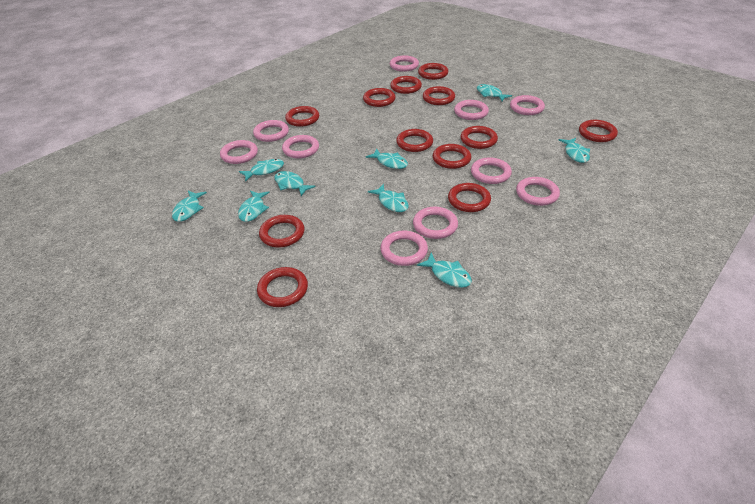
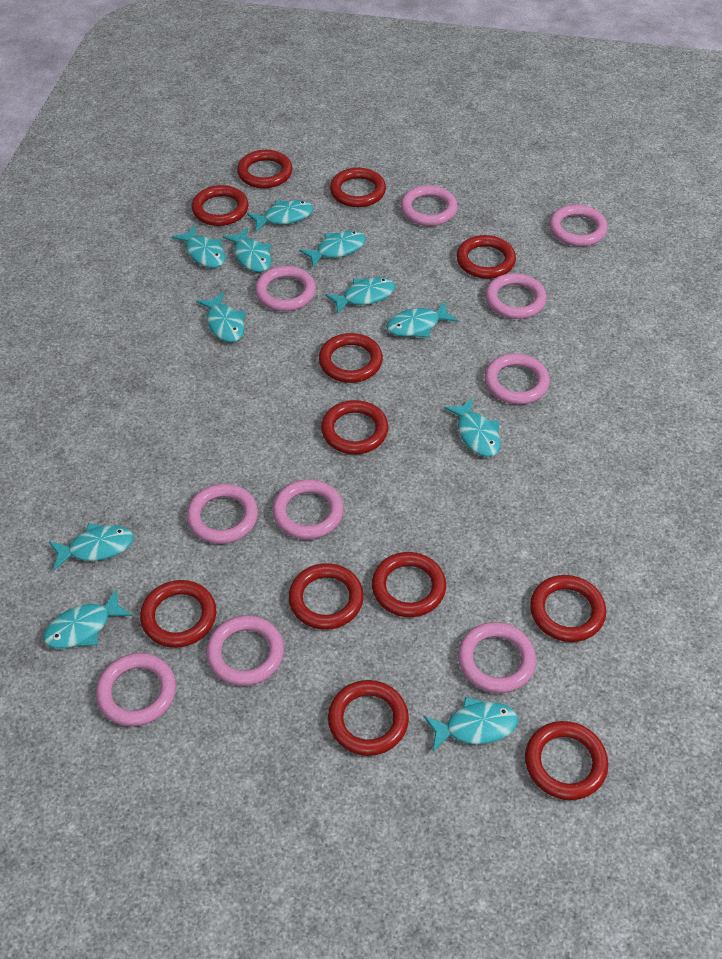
turquoise fish: [172,191,207,222] [238,190,269,222] [239,159,284,182] [274,171,315,196] [366,149,408,169] [368,184,409,212] [417,253,472,288] [477,84,512,101] [559,138,590,163] = 9 -> [43,589,132,649] [49,523,134,570] [172,226,226,268] [196,292,246,342] [222,227,271,272] [247,200,314,231] [299,231,366,268] [325,277,395,315] [386,302,458,338] [424,697,518,752] [444,398,501,457] = 11

